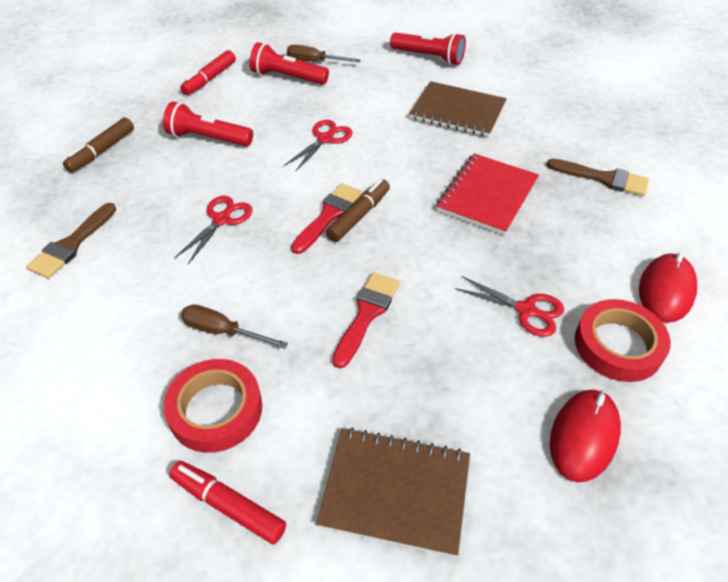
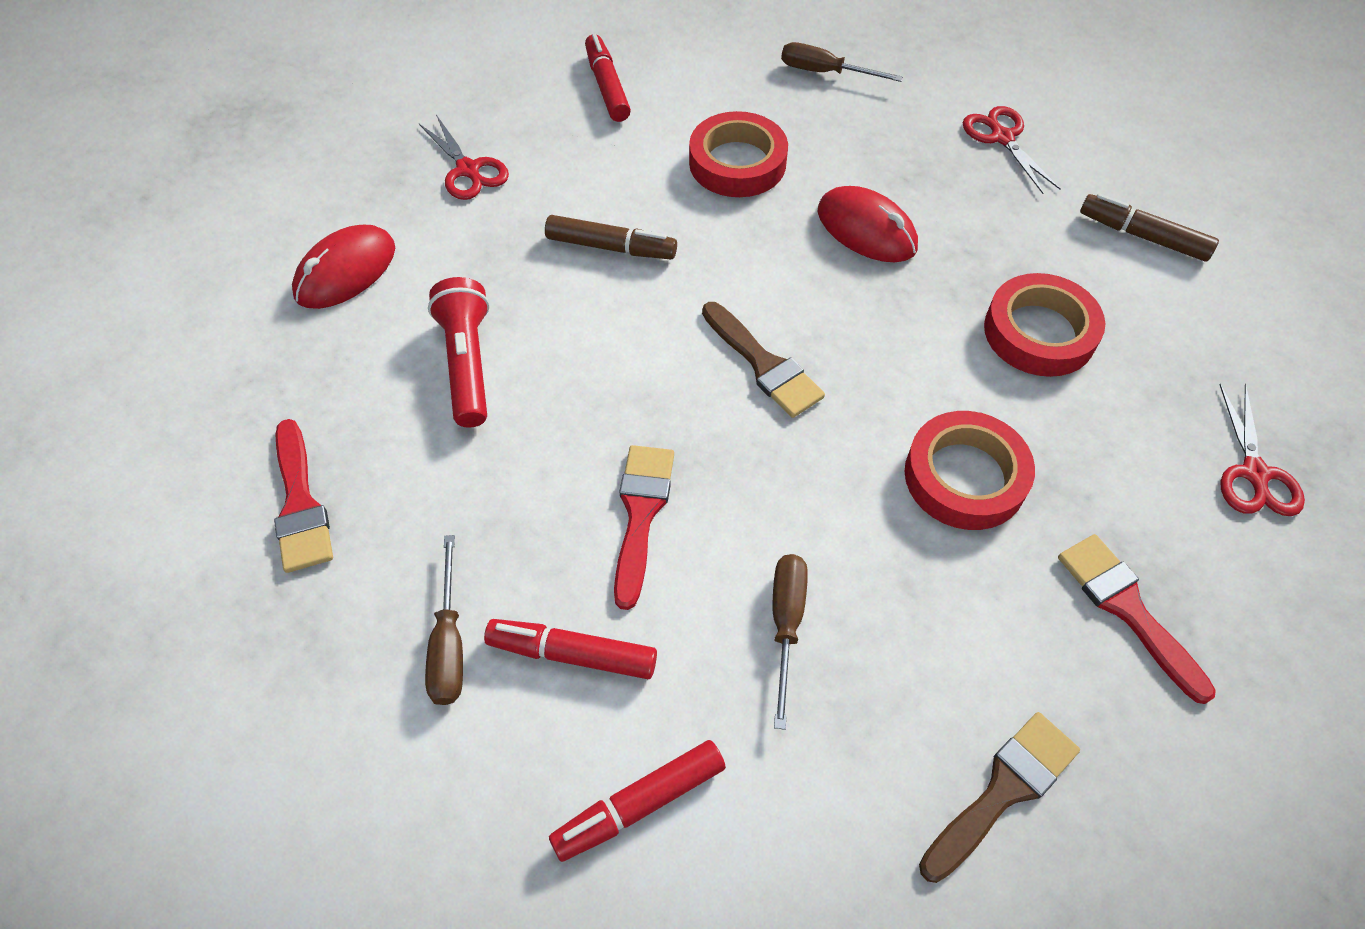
brown notebook: [316,427,470,557] [409,81,507,137] = 2 -> none = 0
brown screwdriver: [181,304,288,349] [287,45,361,63] = 2 -> [425,535,463,705] [773,554,808,730] [781,42,903,82] = 3
red brush: [291,183,363,254] [332,273,400,368] = 2 -> [274,419,333,573] [614,445,674,610] [1058,534,1216,704] = 3
red flashlight: [163,101,253,146] [250,42,329,85] [390,32,466,65] = 3 -> [428,277,489,427] = 1
red marker: [169,461,286,544] [180,50,236,95] = 2 -> [484,619,657,679] [549,740,726,862] [585,34,631,122] = 3
red notebook: [437,154,539,235] = 1 -> none = 0
red tape: [164,359,262,453] [575,299,671,382] = 2 -> [689,111,788,197] [904,411,1035,530] [984,273,1105,377] = 3

